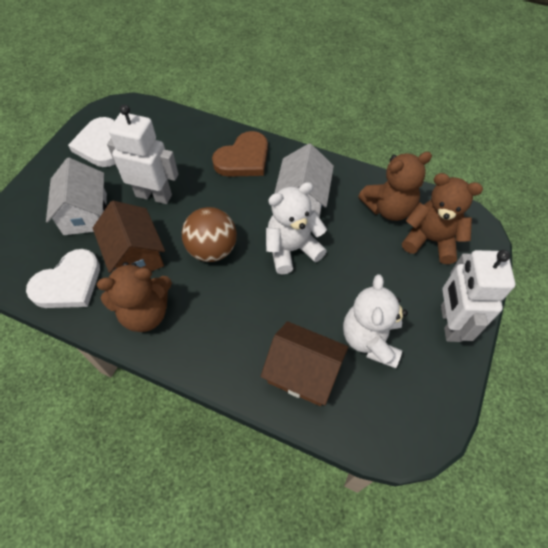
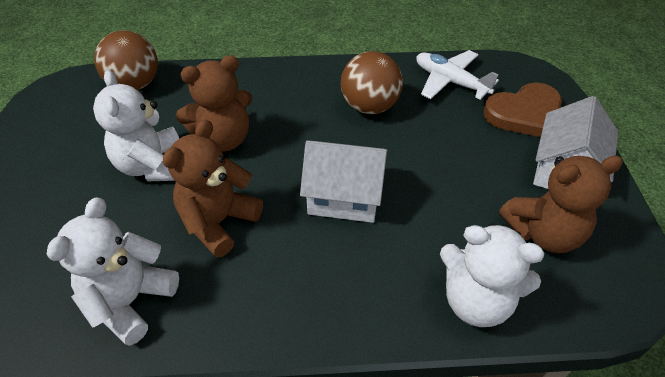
brown ball: [182,207,237,262] = 1 -> [94,30,158,90] [341,51,403,114] = 2
brown house: [93,201,165,273] [261,321,348,406] = 2 -> none = 0
white heart: [26,249,100,308] [68,117,115,167] = 2 -> none = 0
white plane: none = 0 -> [416,50,499,100] = 1
white robot: [107,105,178,204] [441,250,515,342] = 2 -> none = 0
white teddy bear: [266,182,327,274] [343,274,408,368] = 2 -> [47,197,179,346] [93,70,179,181] [440,223,544,327] = 3

